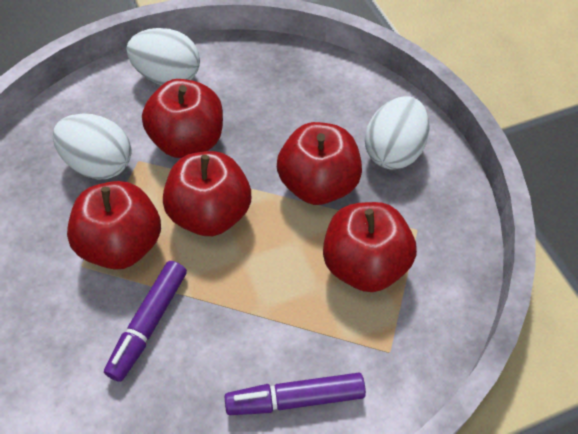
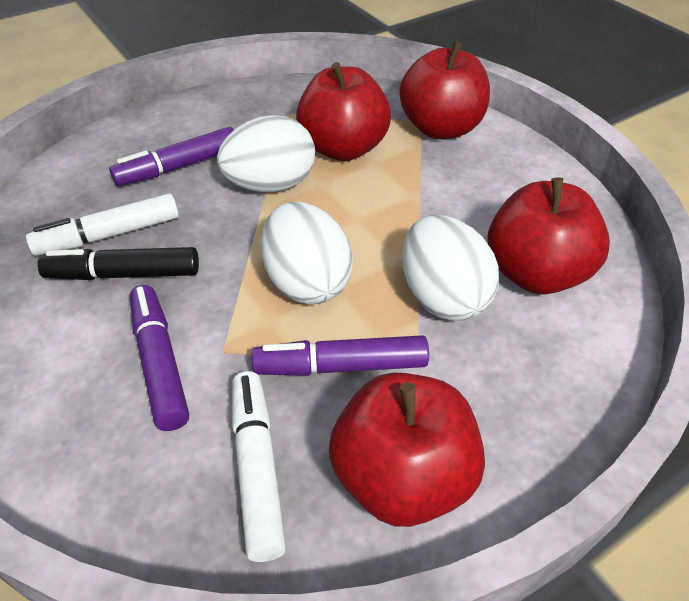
black marker: none = 0 -> [38,247,199,280] = 1
purple marker: [104,261,187,382] [225,373,366,415] = 2 -> [109,127,234,186] [130,285,189,431] [252,335,429,376] = 3
red apple: [67,181,161,270] [142,79,223,158] [163,151,251,236] [277,122,362,205] [323,202,417,292] = 5 -> [296,62,391,161] [329,372,485,527] [400,41,490,139] [487,177,610,295] = 4
white marker: none = 0 -> [26,193,179,256] [232,371,286,562] = 2

